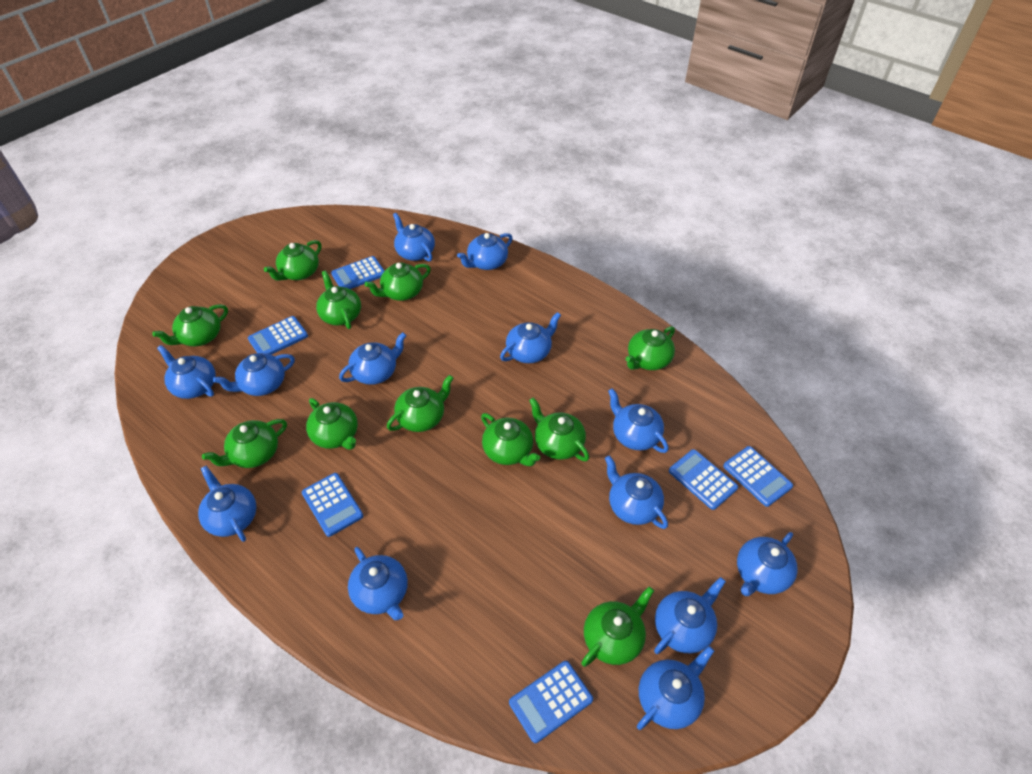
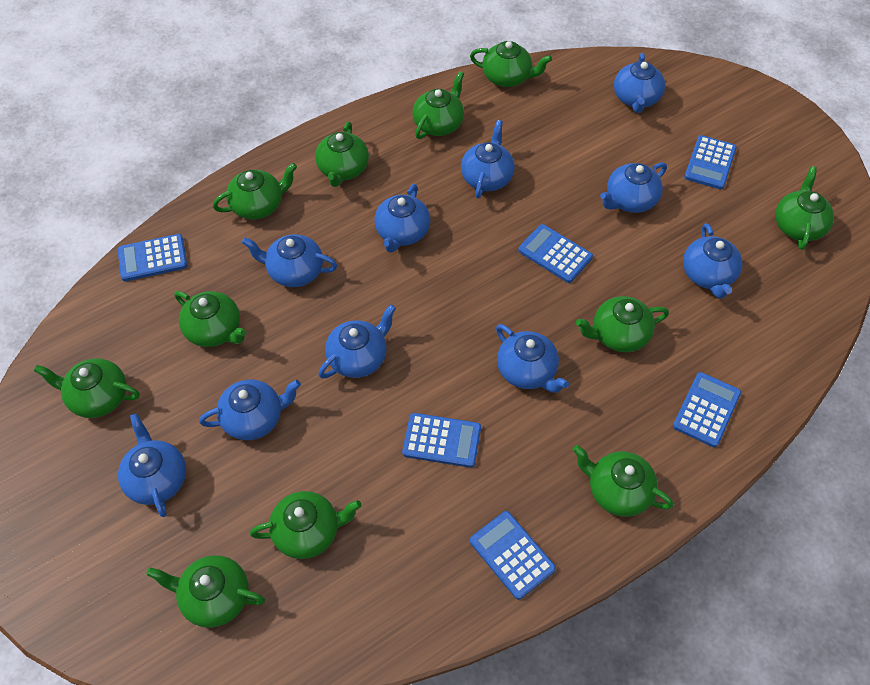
blue teapot: [157,345,216,399] [198,466,256,542] [213,353,295,396] [339,332,407,385] [348,547,408,620] [393,213,435,262] [457,233,513,270] [500,312,561,363] [605,455,668,529] [608,388,668,453] [637,646,714,730] [654,577,726,654] [737,532,798,596] = 13 -> [118,413,186,517] [199,380,301,440] [242,234,337,287] [319,304,396,379] [375,184,431,253] [461,120,515,198] [496,324,569,393] [600,162,667,213] [614,53,665,113] [683,223,743,299] = 10

